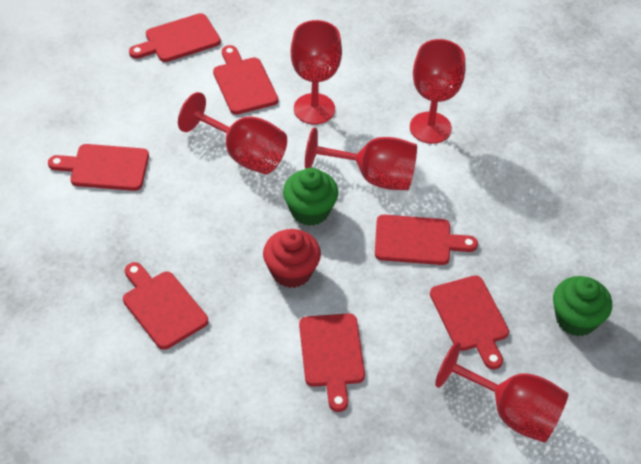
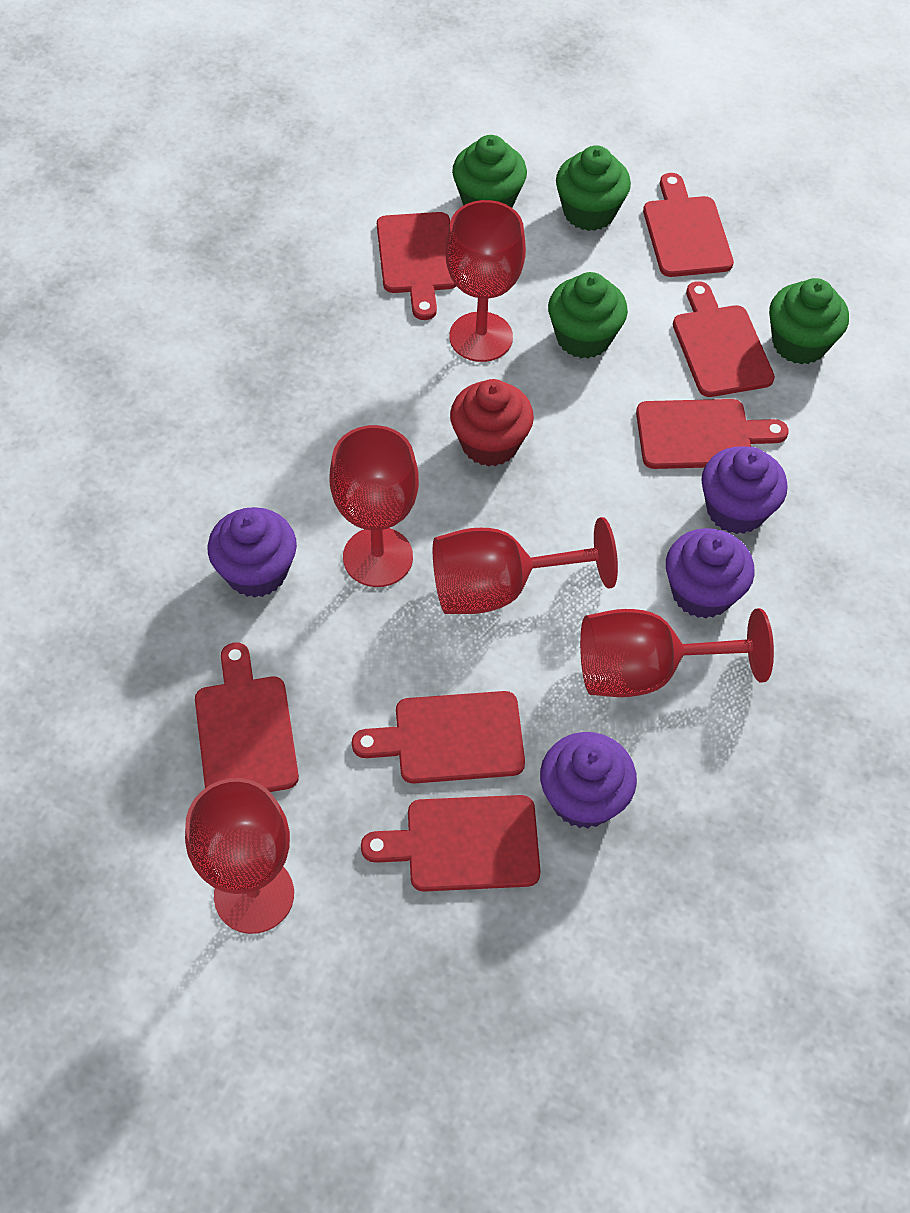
green cupcake: [283,168,338,226] [553,276,612,337] = 2 -> [452,135,527,208] [548,272,628,358] [556,145,631,231] [769,278,849,364] = 4
purple cupcake: none = 0 -> [208,507,297,598] [540,732,637,828] [666,528,755,619] [701,447,788,534] = 4

